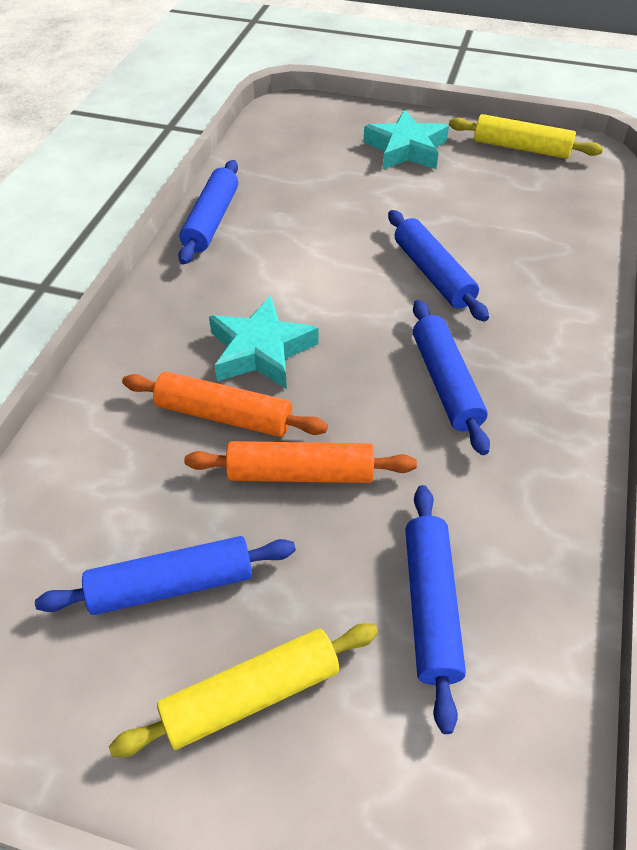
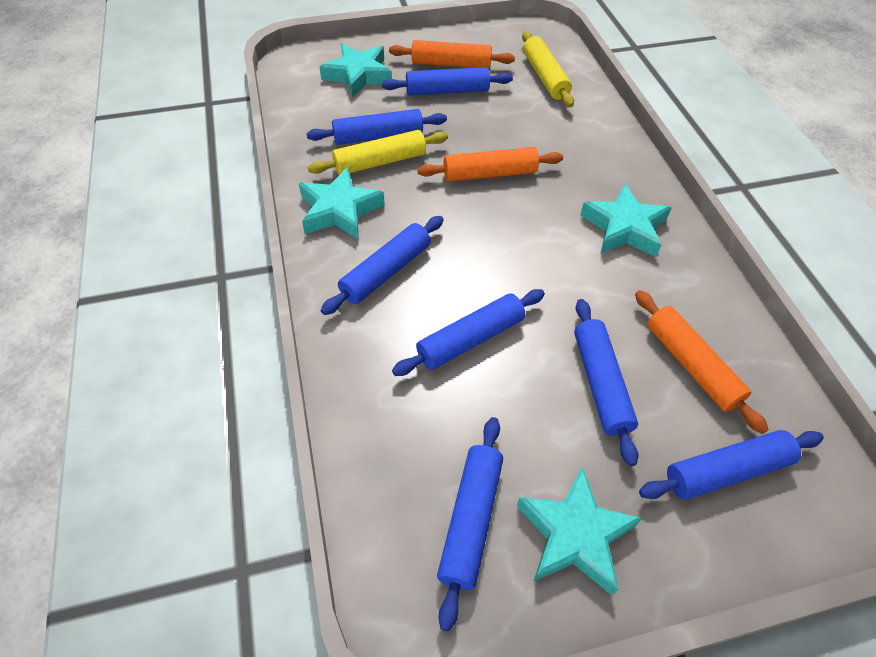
blue rolling pin: [35,536,296,615] [178,160,238,265] [388,210,489,322] [405,485,466,734] [413,300,490,455] = 5 -> [307,109,447,145] [321,216,444,315] [382,67,513,96] [392,289,545,376] [437,417,503,631] [574,299,638,466] [639,430,824,500] = 7
orange rolling pin: [122,371,328,437] [184,441,417,483] = 2 -> [389,40,515,69] [417,147,563,181] [635,290,768,434] = 3
turquoise star: [209,296,318,389] [364,110,449,169] = 2 -> [299,167,385,240] [319,43,392,98] [517,467,642,595] [580,183,671,257] = 4

